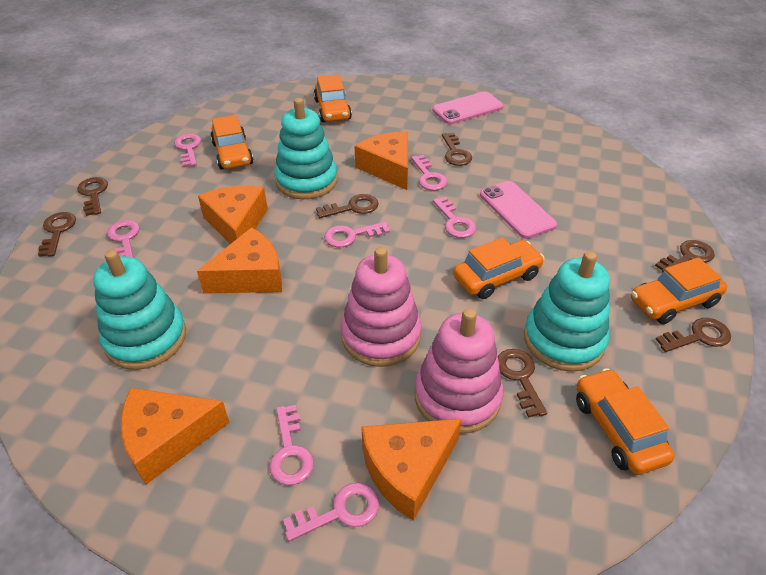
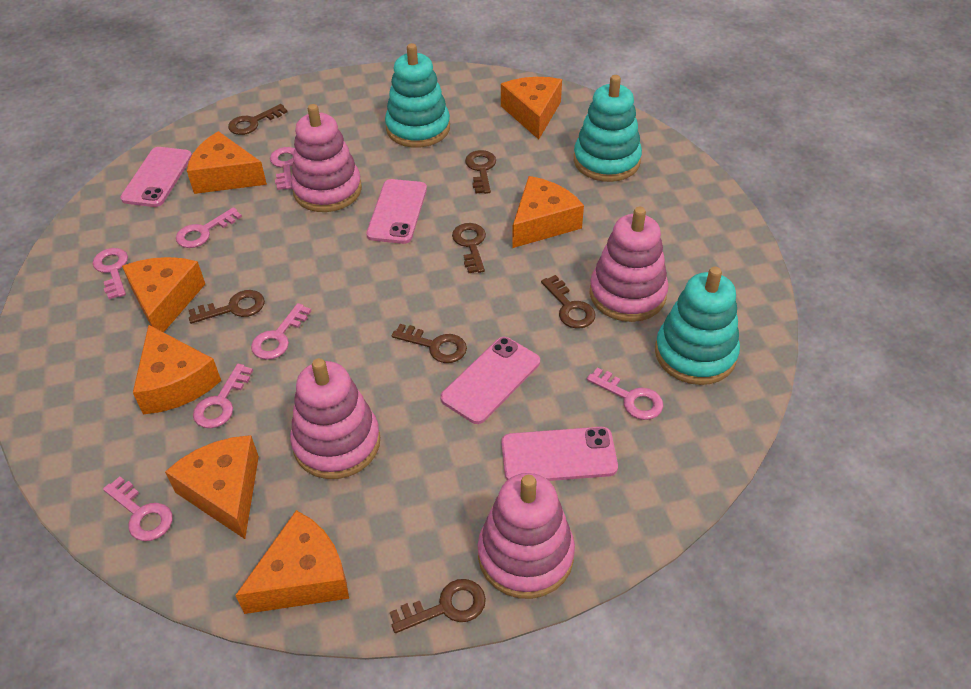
orange car: [210,115,253,169] [314,74,352,122] [453,237,545,299] [576,368,675,475] [631,257,727,324] = 5 -> none = 0
orange cheese: [121,388,230,485] [197,227,282,294] [198,185,268,244] [355,131,408,190] [361,419,462,521] = 5 -> [122,257,205,332] [133,325,221,414] [165,435,259,539] [187,131,267,194] [235,510,349,614] [501,77,562,139] [512,176,584,248] = 7
pink phone: [432,92,504,124] [480,181,557,239] = 2 -> [120,147,192,207] [366,179,427,244] [440,337,540,424] [501,427,618,481] = 4
pink stacking toy: [341,247,421,367] [415,308,504,434] = 2 -> [290,358,380,479] [291,104,362,212] [478,473,575,599] [590,207,669,322] = 4

